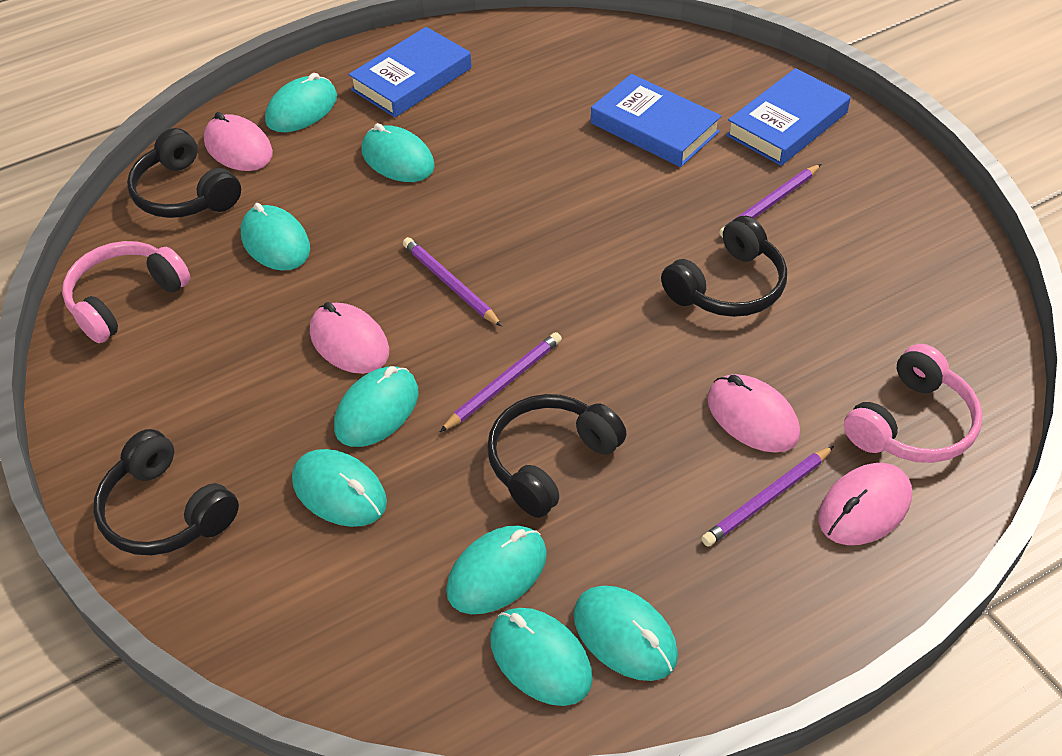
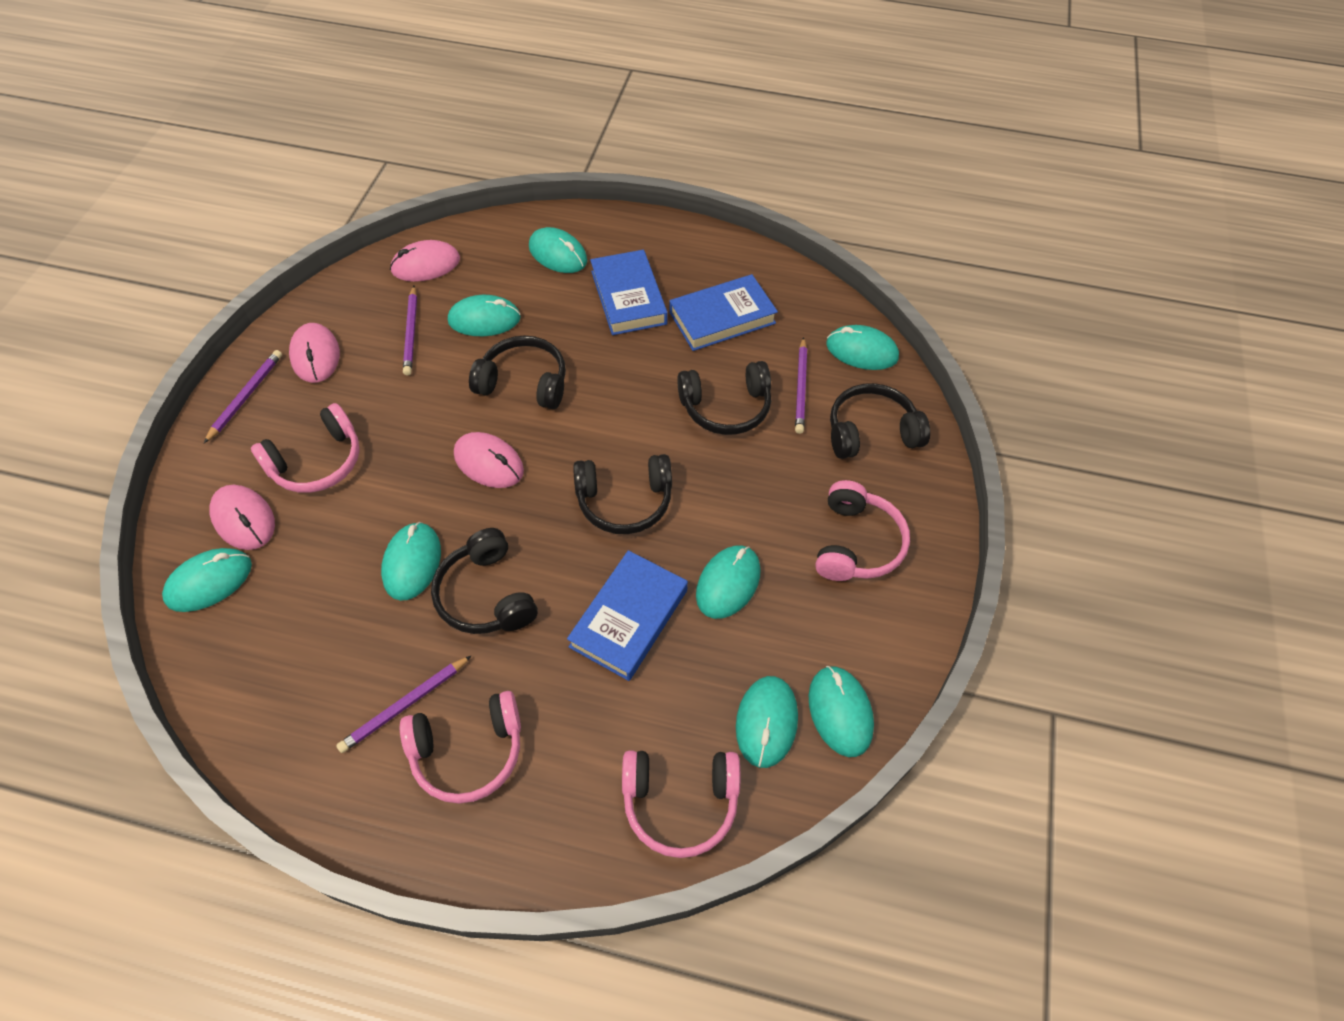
black headphones: [93,429,239,555] [127,128,241,218] [487,394,627,518] [661,216,787,317] = 4 -> [431,528,538,634] [469,335,566,409] [573,454,672,534] [677,361,771,435] [830,383,930,459] = 5
pink headphones: [62,241,191,343] [844,344,983,463] = 2 -> [251,403,360,493] [400,691,521,804] [622,750,740,858] [815,480,910,581] = 4

